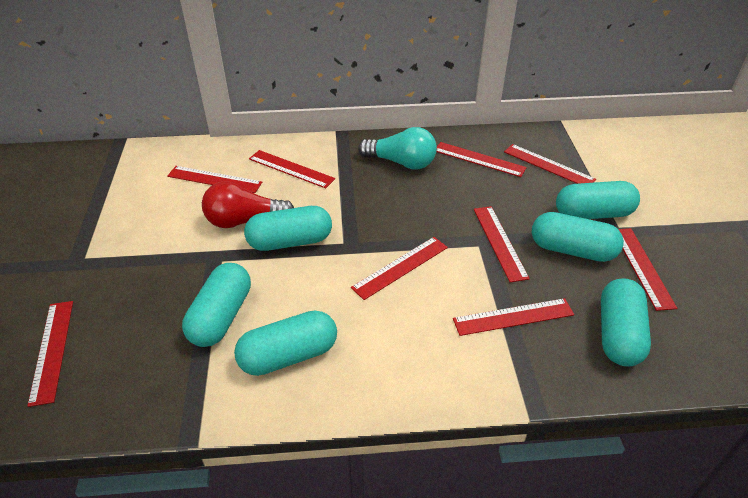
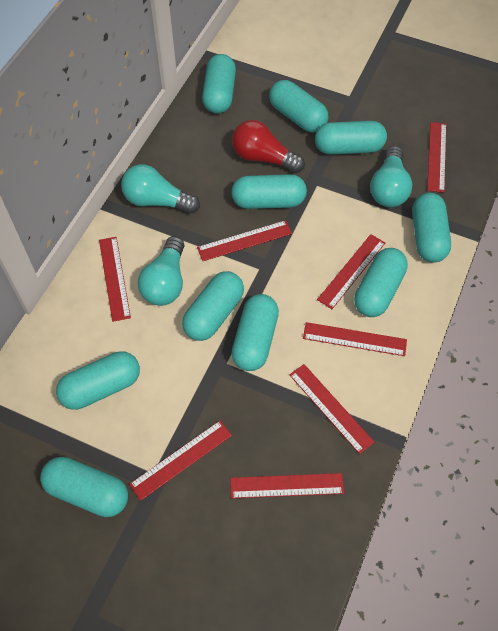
red ruler: [27,301,73,407] [167,166,262,193] [249,150,335,188] [351,237,448,300] [436,142,527,177] [453,298,574,336] [474,206,530,282] [504,144,596,184] [619,228,677,311] = 9 -> [99,237,131,322] [129,421,232,501] [197,220,292,261] [230,473,344,498] [289,364,374,454] [303,322,407,356] [317,234,385,309] [427,122,446,193] = 8
turquoise capsule: [182,263,251,347] [234,310,337,376] [244,206,332,251] [532,212,624,262] [556,181,640,219] [601,278,651,367] = 6 -> [40,457,128,517] [56,351,140,410] [182,271,244,341] [202,54,236,114] [231,174,307,209] [231,294,279,371] [269,80,328,133] [315,121,387,155] [354,248,408,317] [412,193,451,263] = 10
turquoise light bulb: [358,127,437,170] = 1 -> [121,164,200,214] [138,236,184,306] [370,146,412,207] = 3

